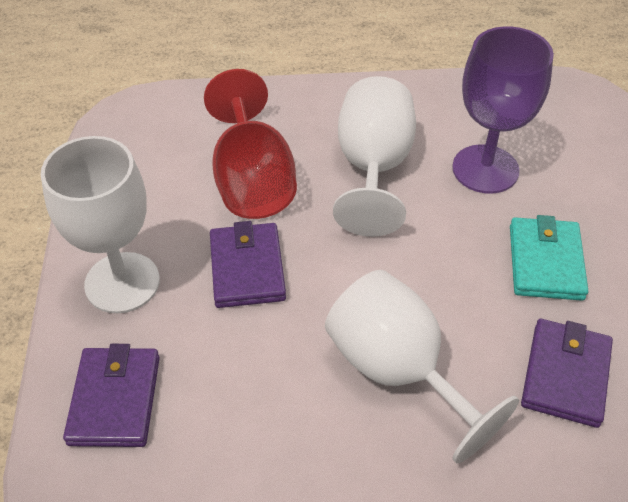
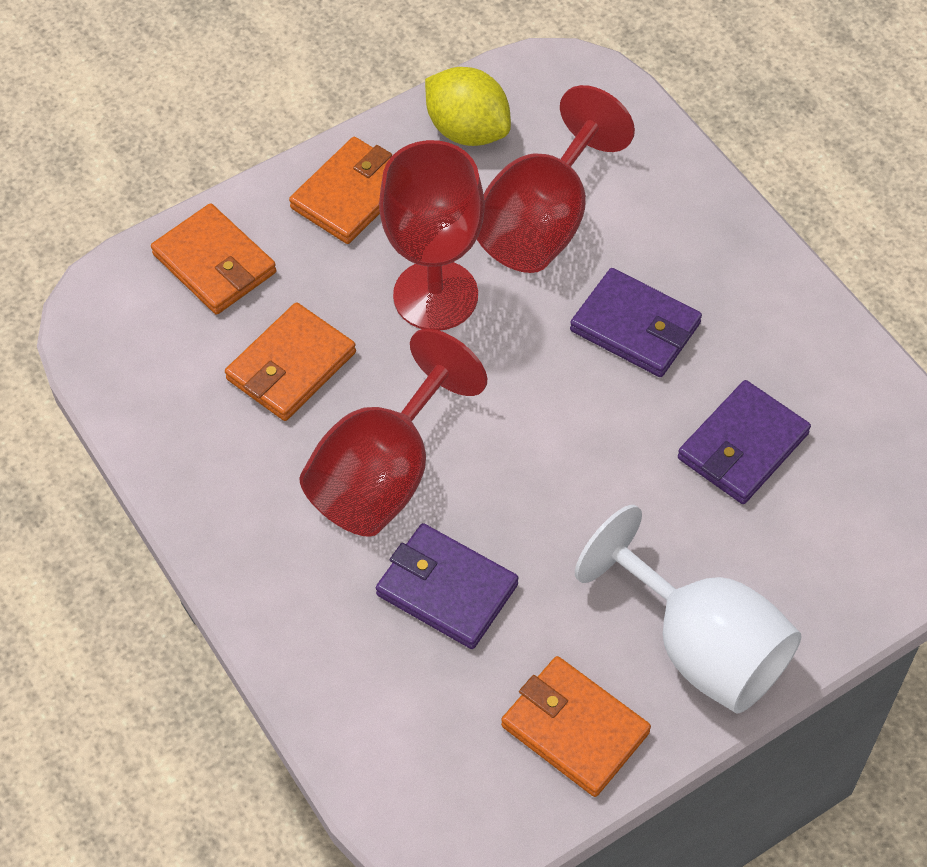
orange wallet: none = 0 -> [151,203,277,315] [225,302,356,421] [289,137,392,244] [501,656,651,797] = 4
purple goblet: [452,26,554,194] = 1 -> none = 0
red goblet: [204,69,297,219] = 1 -> [299,329,487,537] [379,140,485,331] [477,85,635,273] = 3
turquoise wallet: [510,215,588,301] = 1 -> none = 0
white goblet: [41,136,160,313] [325,270,519,463] [333,76,416,237] = 3 -> [575,505,801,714] = 1
yellow lemon: none = 0 -> [425,67,511,146] = 1

